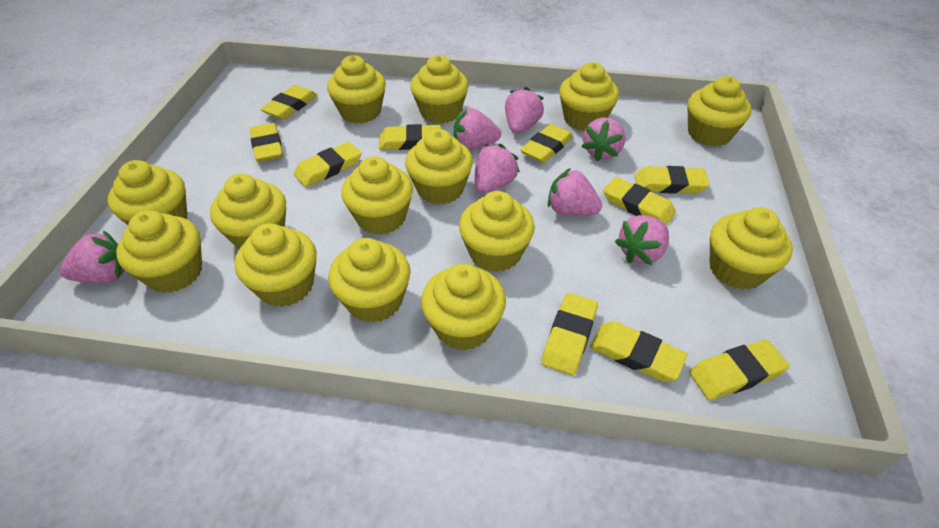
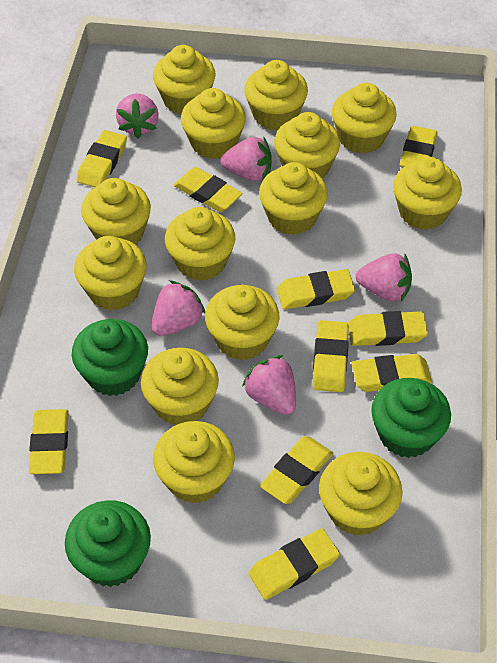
green cupcake: none = 0 -> [65,500,151,587] [72,319,148,396] [371,378,451,458] = 3
pink strawberry: [60,230,124,283] [454,108,501,150] [475,144,520,193] [505,87,544,133] [548,168,602,215] [581,117,625,161] [615,215,669,265] = 7 -> [116,93,159,139] [151,280,205,336] [221,137,272,181] [242,355,296,415] [356,253,412,301] = 5

